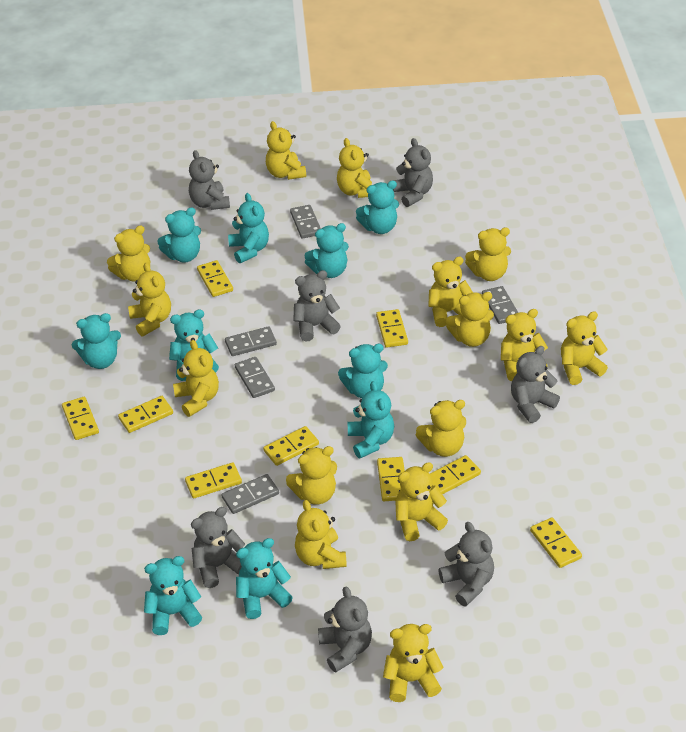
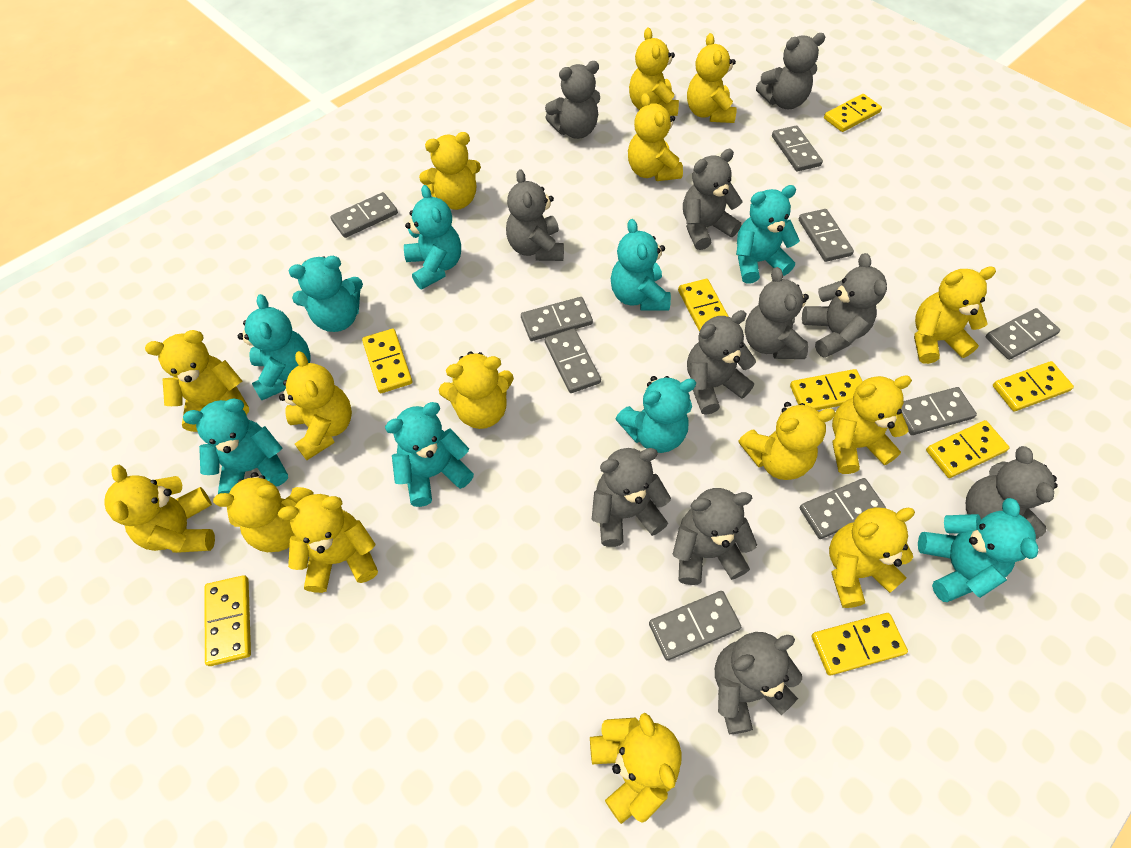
grey domino: [221,474,279,514] [225,326,277,356] [235,357,275,398] [290,205,321,239] [482,286,518,324] = 5 -> [330,192,398,238] [521,297,593,341] [545,328,601,393] [649,591,741,661] [772,126,823,172] [799,209,854,262] [800,478,886,539] [901,387,977,435] [986,308,1060,360] = 9
grey teddy bear: [189,150,230,210] [191,507,245,588] [293,270,341,341] [318,587,372,673] [393,138,433,207] [438,522,494,606] [511,346,560,423] = 7 -> [506,169,564,261] [545,61,600,139] [592,448,671,547] [672,488,757,585] [683,149,743,250] [687,310,756,415] [715,632,802,734] [745,267,809,359] [756,33,825,109] [802,253,887,358] [966,446,1058,539] = 11
turquoise teddy bear: [72,313,121,369] [144,556,202,635] [157,207,201,262] [169,309,219,381] [228,193,269,263] [236,538,293,619] [305,223,349,278] [338,344,388,398] [348,381,394,458] [356,180,399,234] = 10 -> [183,399,288,494] [238,294,311,400] [289,256,363,332] [385,402,474,507] [404,185,461,290] [611,219,671,311] [615,376,696,453] [736,185,800,283] [918,498,1038,602] = 9
yellow domino: [62,397,99,440] [118,396,173,433] [185,462,242,498] [197,260,233,297] [263,426,319,466] [376,309,408,348] [377,457,405,501] [430,455,481,495] [530,518,582,568] = 9 -> [205,575,251,666] [362,329,412,393] [678,279,729,332] [790,369,863,410] [812,613,908,676] [824,94,882,132] [926,420,1009,478] [993,361,1074,412] = 8

